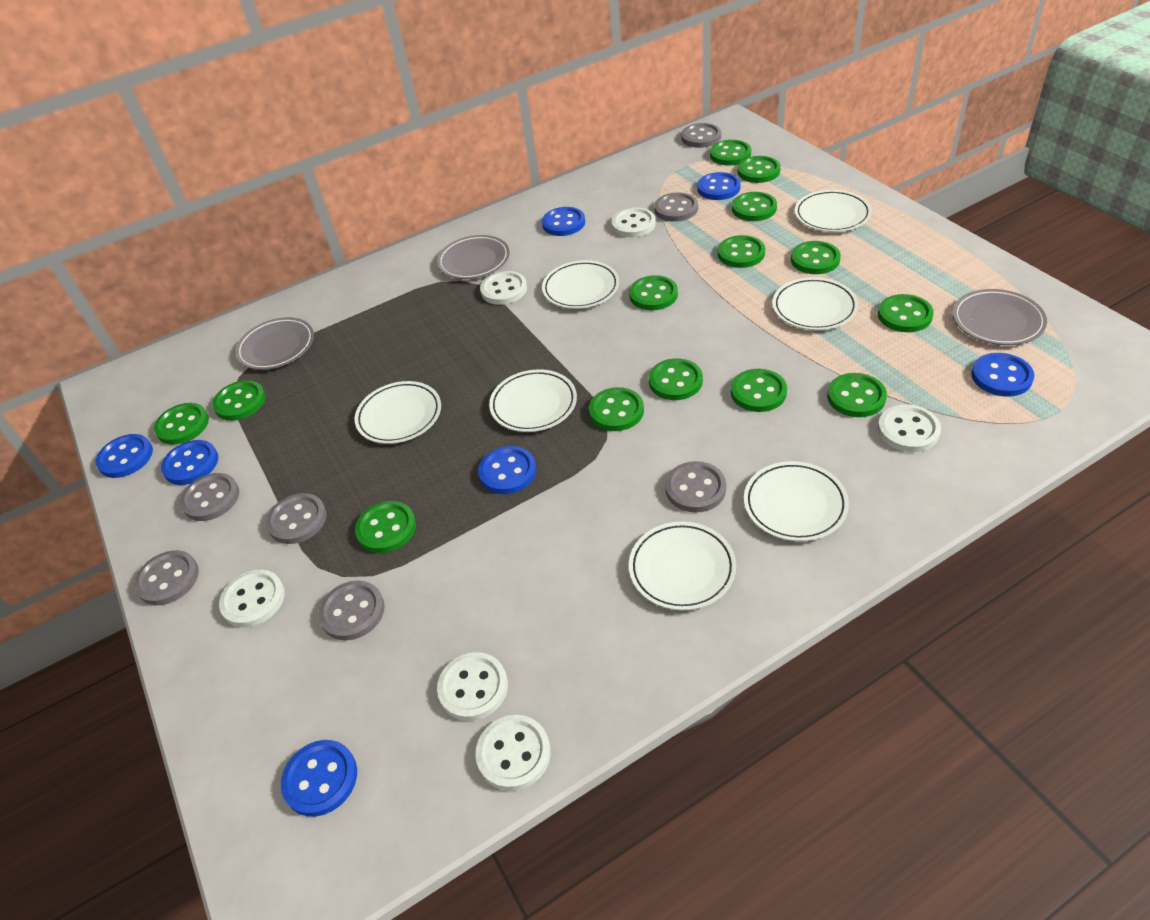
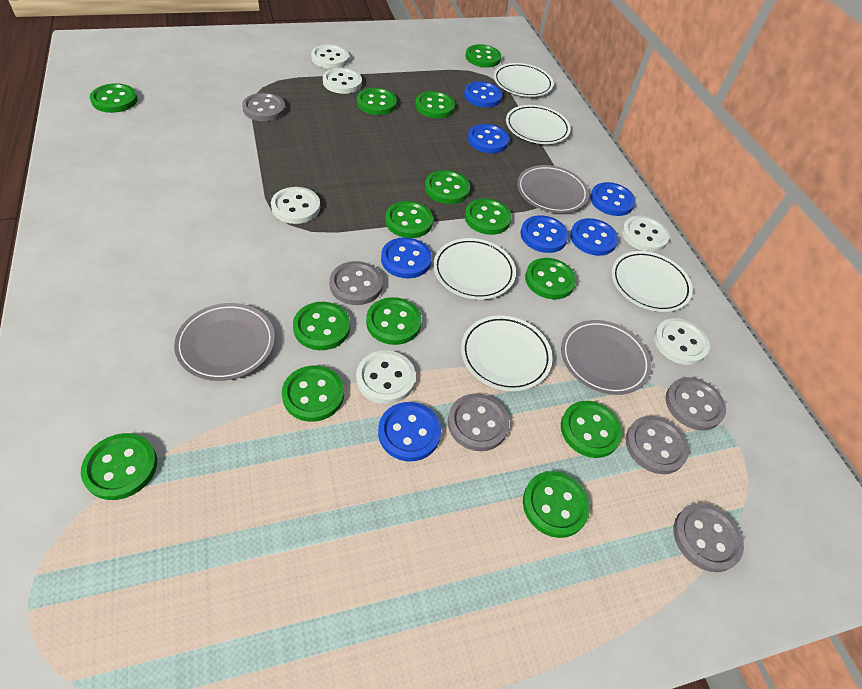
grey button: [134,550,199,605] [180,473,239,521] [266,493,326,544] [318,581,385,640] [654,192,698,222] [665,461,726,513] [681,123,721,148] = 7 -> [242,93,286,121] [329,261,383,305] [448,394,510,451] [626,416,689,474] [666,377,726,431] [673,503,744,572] = 6
white plate: [355,381,441,444] [489,369,577,432] [542,260,619,309] [629,522,736,610] [744,461,849,541] [772,277,858,330] [795,190,872,232] = 7 -> [433,238,516,300] [461,315,553,391] [494,63,554,97] [506,105,571,144] [612,251,693,312] = 5

